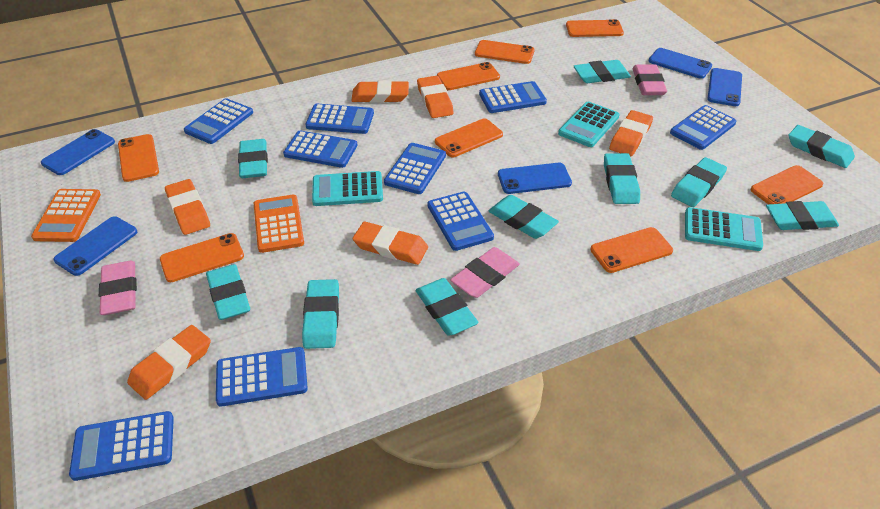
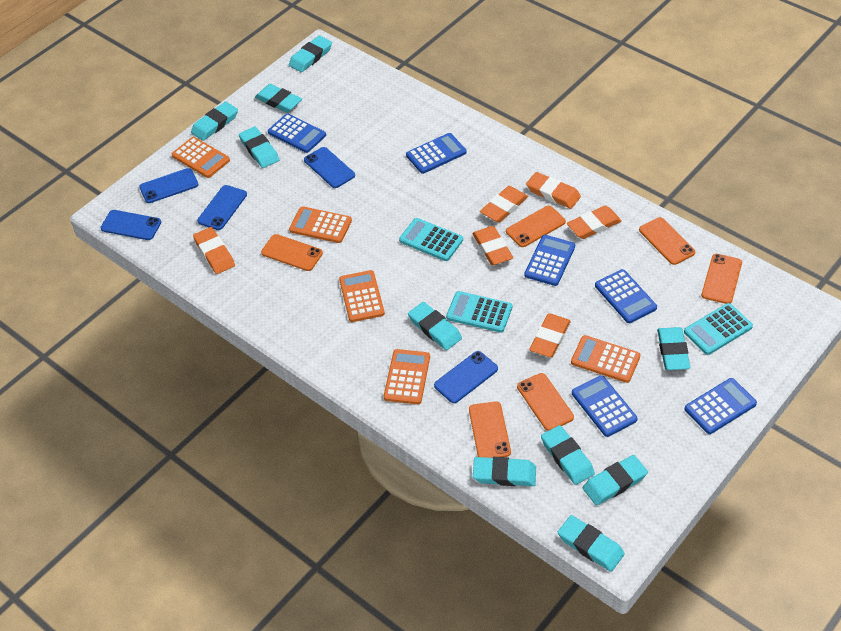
blue calculator: [69,411,174,481] [184,98,253,144] [216,347,308,406] [283,131,357,168] [305,104,374,134] [384,143,446,194] [428,192,494,251] [479,81,547,113] [670,105,736,150] = 9 -> [268,114,326,153] [406,133,466,174] [524,235,575,286] [572,375,637,437] [595,269,657,323] [685,378,757,434] = 6
orange calculator: [31,189,101,242] [254,195,304,253] = 2 -> [172,137,230,178] [289,206,352,243] [339,270,385,322] [384,349,430,404] [571,335,640,383] = 5
orange phone: [118,134,159,182] [160,233,244,282] [435,118,503,157] [437,62,500,90] [475,40,535,64] [566,19,624,37] [590,227,673,273] [750,165,823,204] = 8 -> [261,234,323,271] [469,401,511,458] [506,206,566,247] [517,373,574,431] [639,217,695,265] [701,254,742,304] = 6
pink eraser: [99,260,137,315] [450,247,520,298] [633,64,667,95] = 3 -> none = 0

